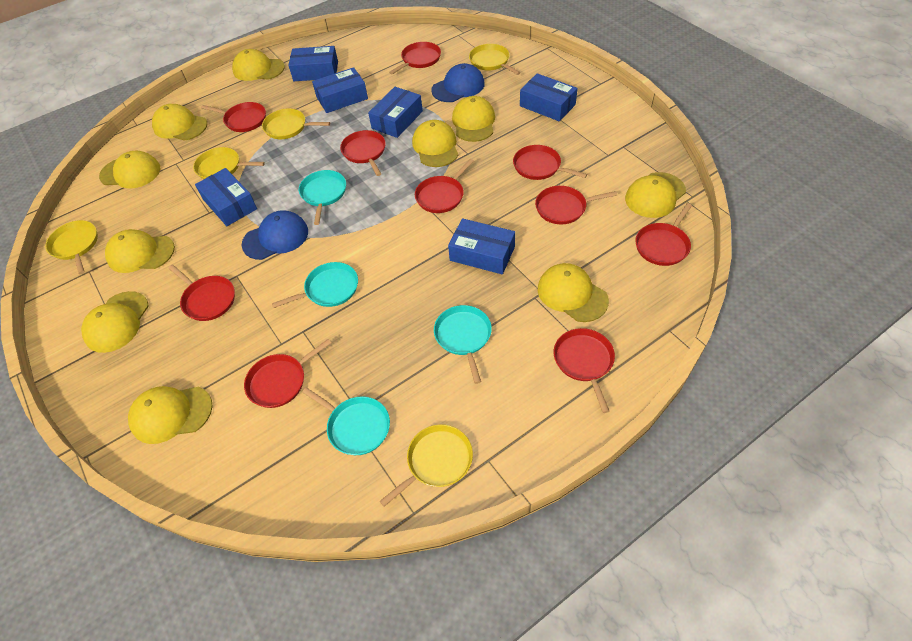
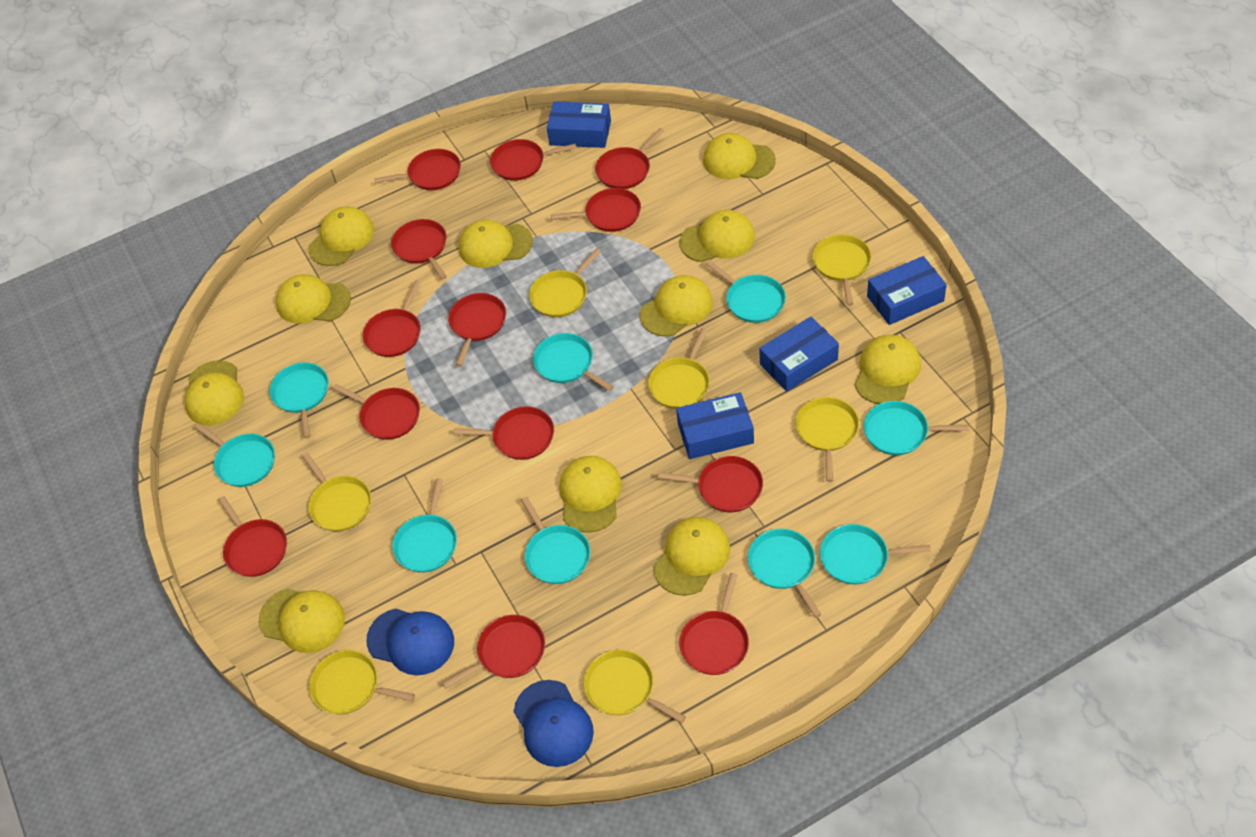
blue box: [195,168,257,226] [288,46,338,81] [312,67,368,113] [368,87,423,138] [448,218,515,274] [520,73,578,122] = 6 -> [547,101,611,148] [676,392,754,459] [759,317,839,392] [867,256,947,325] = 4
red pan: [168,265,235,321] [201,102,266,132] [244,339,331,408] [340,130,386,176] [389,42,441,75] [415,159,474,213] [513,145,587,180] [535,186,617,224] [554,328,615,413] [635,203,692,266] = 10 -> [218,496,287,577] [333,384,420,440] [363,280,421,357] [374,149,461,190] [391,219,447,280] [442,615,545,689] [448,293,506,367] [454,406,554,460] [490,139,576,181] [551,188,641,232] [595,128,664,189] [658,456,763,512] [679,573,749,675] = 13
turquoise pan: [272,262,358,308] [299,170,346,225] [302,387,390,455] [434,305,492,384] = 4 -> [195,423,275,487] [269,362,329,438] [392,478,457,573] [521,496,590,584] [533,333,614,391] [706,260,786,323] [748,529,822,618] [820,524,931,584] [863,401,969,455] = 9
yellow cap: [81,291,149,353] [99,150,160,189] [105,229,175,273] [128,386,213,444] [152,104,207,141] [232,49,285,81] [412,120,458,167] [452,96,495,142] [538,263,609,322] [625,172,686,218] = 10 -> [184,360,244,426] [258,588,345,653] [276,274,351,324] [308,206,374,266] [459,220,533,268] [559,456,622,533] [640,275,713,337] [654,517,730,596] [679,210,755,262] [703,133,776,179] [854,335,921,404] = 11
yellow pan: [45,220,98,274] [193,147,265,179] [262,109,330,139] [380,424,473,507] [469,44,521,75] = 5 -> [302,453,371,532] [309,650,415,714] [529,248,601,317] [584,650,686,723] [648,328,710,409] [795,397,859,482] [813,234,872,306] = 7

